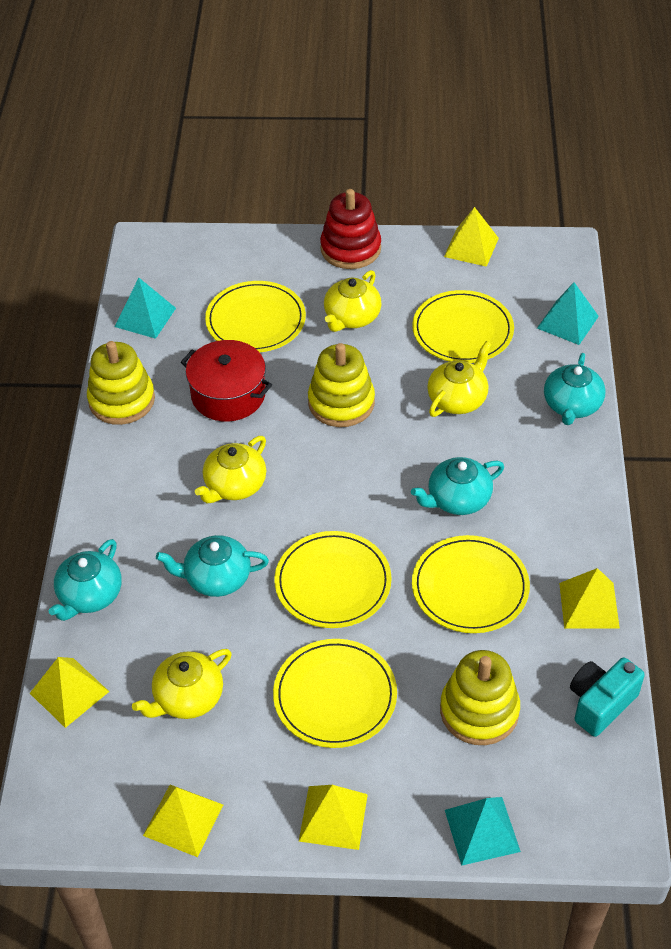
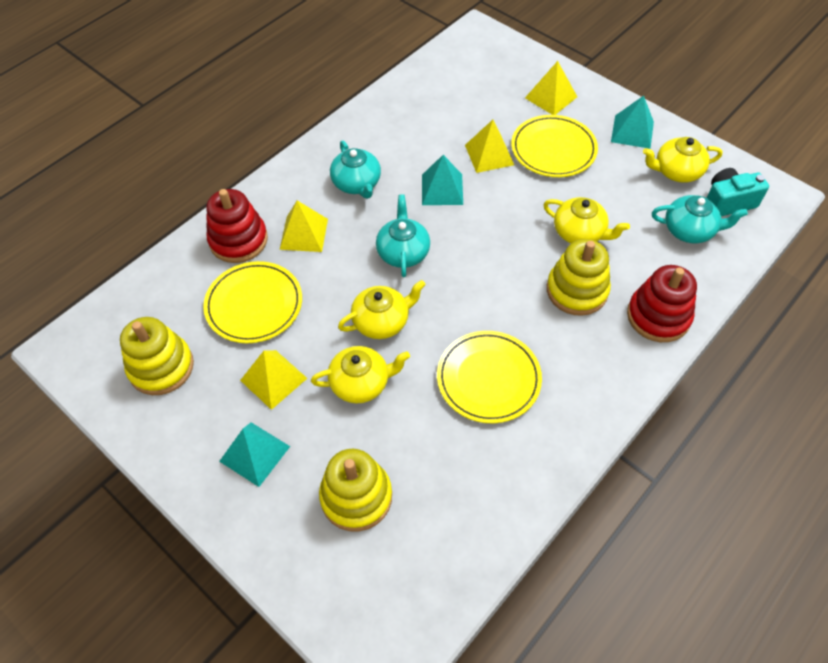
red pot: [181,340,272,422] = 1 -> none = 0
red stacking toy: [320,189,381,269] = 1 -> [206,189,268,263] [627,265,697,342] = 2
turquoise teapot: [49,539,122,621] [156,535,269,597] [411,457,504,515] [544,353,606,425] = 4 -> [330,141,381,199] [376,194,430,277] [652,195,748,243] = 3
yellow plate: [205,281,306,352] [273,639,397,748] [274,531,392,628] [412,290,514,363] [412,535,530,633] = 5 -> [203,261,302,343] [437,331,542,423] [511,115,598,177] = 3
yellow pyramid: [30,657,109,728] [143,784,223,857] [299,785,368,850] [444,207,499,267] [559,568,620,629] = 5 -> [240,350,307,410] [280,201,328,252] [465,120,514,173] [525,61,577,115] = 4

